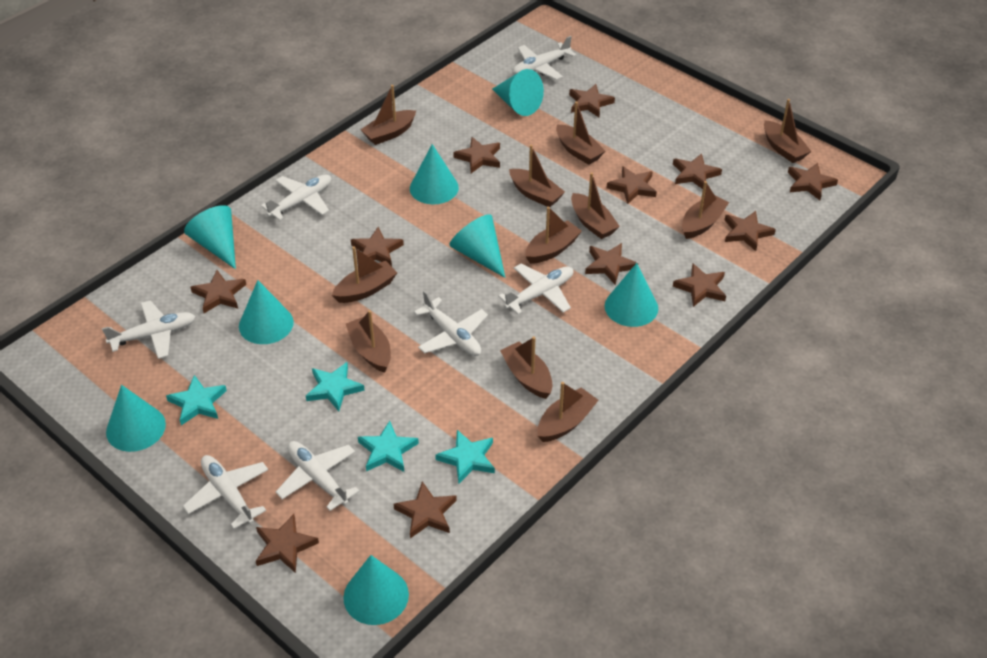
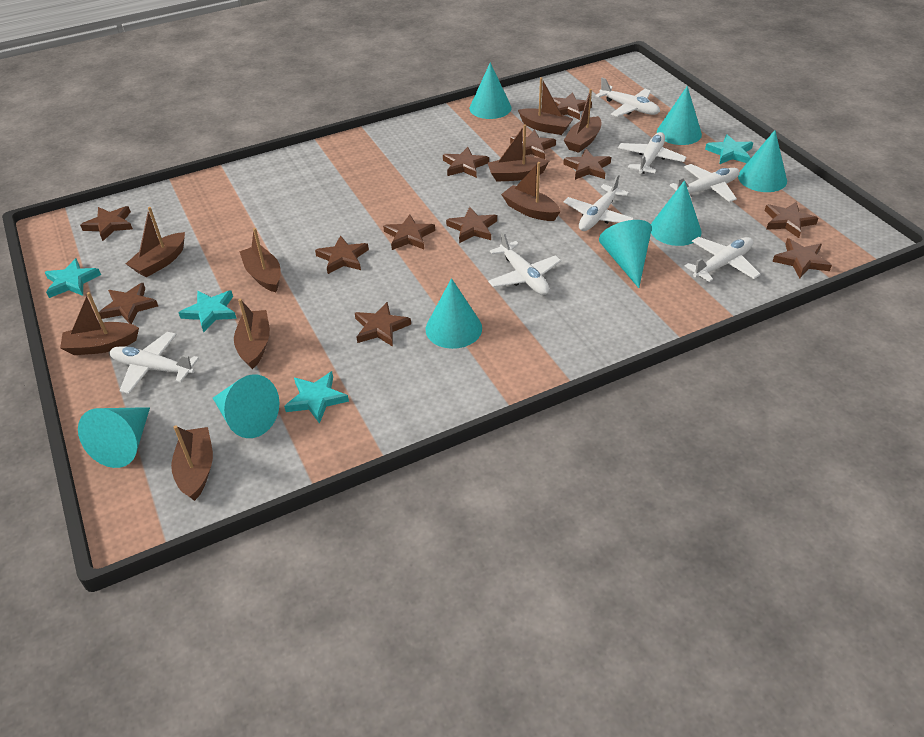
brown boat: [332,246,397,303] [346,310,391,373] [360,85,416,145] [500,336,553,399] [509,145,565,207] [525,207,582,264] [537,382,599,442] [556,101,605,165] [571,172,620,239] [682,181,729,239] [764,99,812,163] = 11 -> [60,292,139,355] [126,207,185,277] [171,425,213,501] [234,299,270,369] [239,228,281,292] [488,125,549,182] [501,162,561,221] [518,77,573,135] [564,89,601,153] = 9

